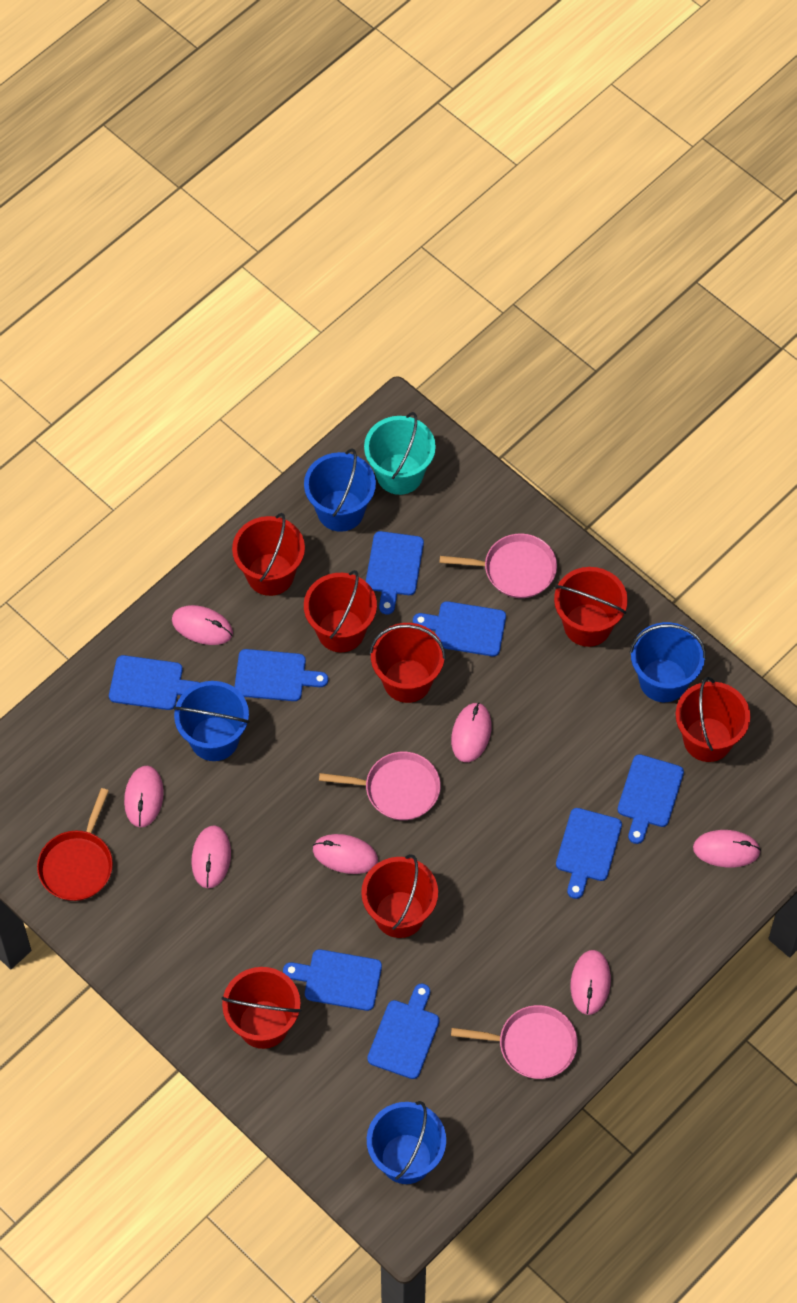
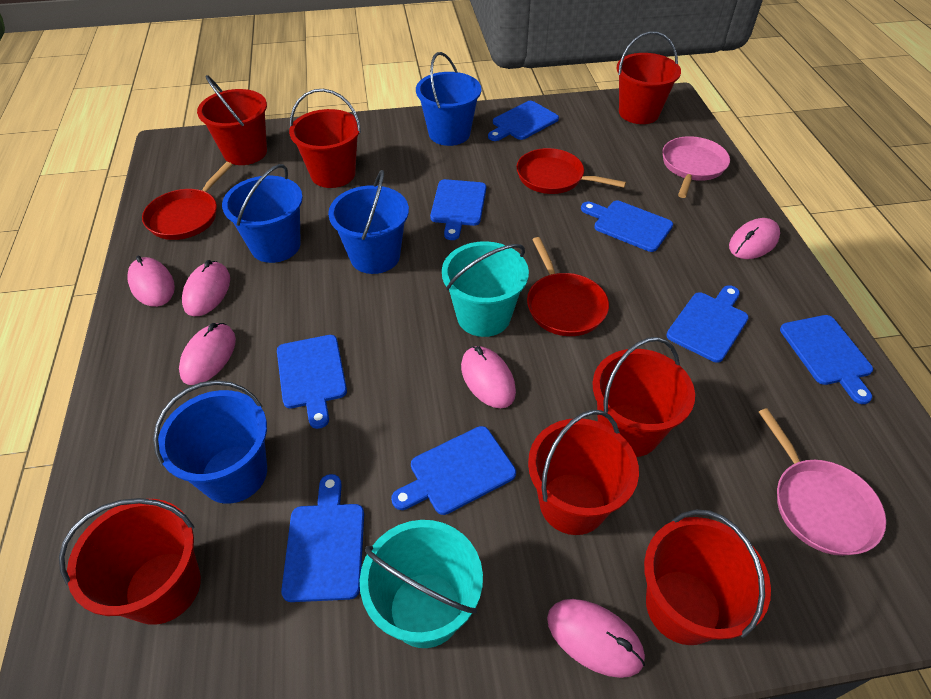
pink mouse: [124,766,164,827] [172,605,233,645] [191,825,231,888] [313,834,378,874] [451,702,491,762] [570,950,611,1015] [693,830,761,867] = 7 -> [127,256,175,307] [179,323,236,385] [182,260,230,316] [461,346,516,408] [547,599,645,678] [729,218,780,259] = 6
pink pan: [319,752,441,820] [439,534,557,598] [451,1005,578,1079] = 3 -> [662,136,730,198] [759,408,886,556] = 2
red pan: [37,788,113,901] = 1 -> [142,162,232,240] [516,148,626,194] [527,237,609,336] = 3
turquoise bucket: [364,412,436,495] = 1 -> [360,520,483,648] [442,241,529,337] = 2

